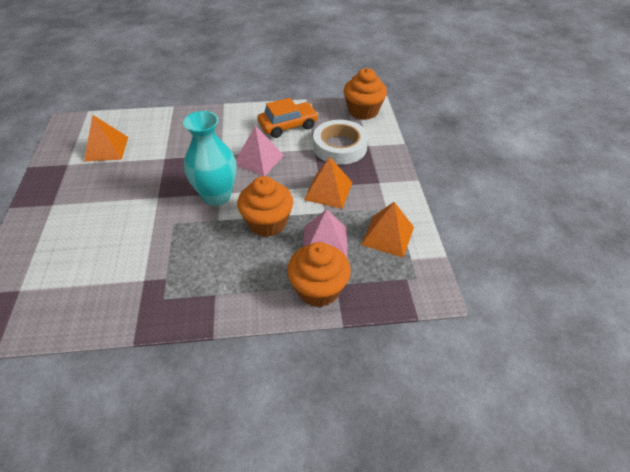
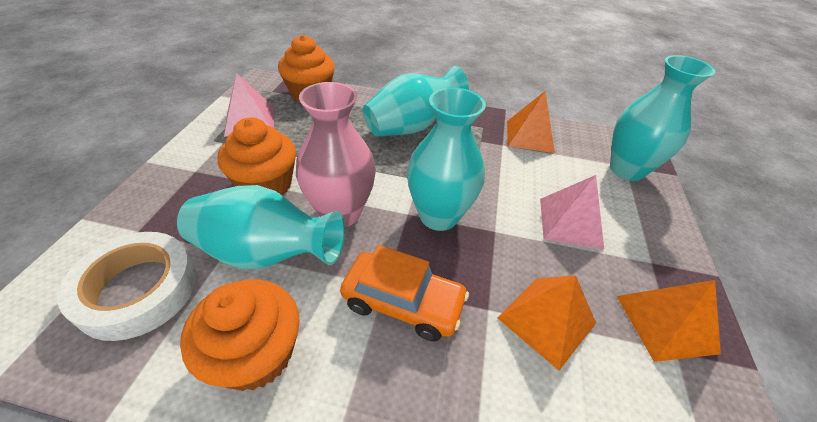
pink vase: none = 0 -> [296,82,376,227] = 1
turquoise vase: [183,111,237,206] = 1 -> [177,185,345,269] [363,66,469,137] [407,87,486,231] [610,55,715,181] = 4

